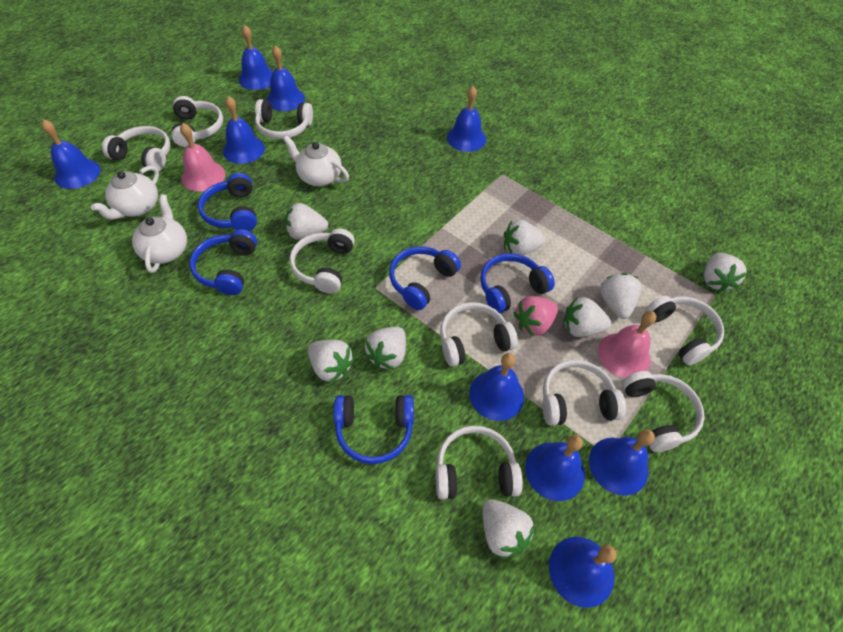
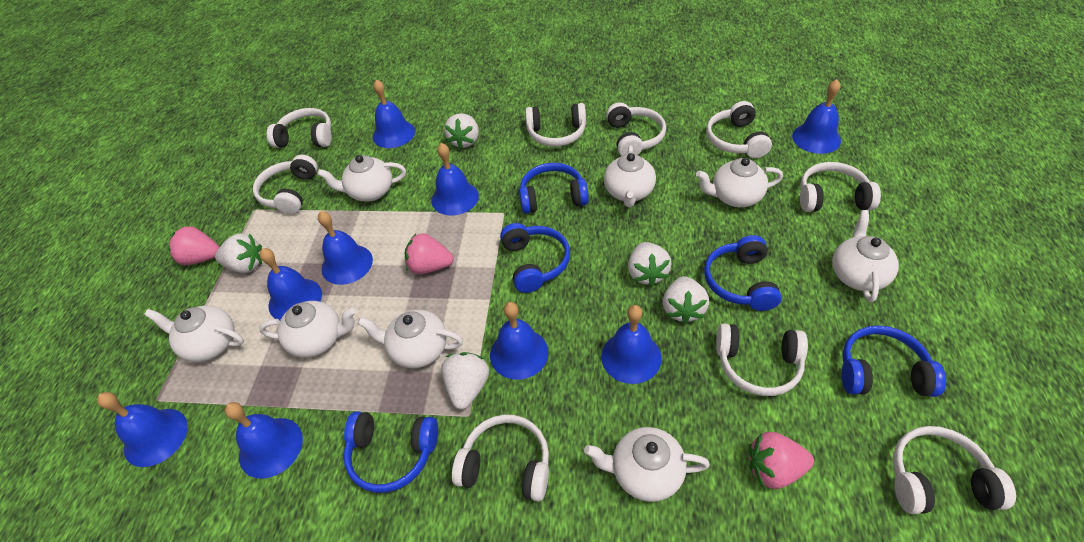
pink bell: [180,123,226,192] [598,311,656,378] = 2 -> none = 0
pink strawberry: [514,296,558,336] = 1 -> [168,226,220,265] [405,233,453,274] [749,432,814,489] = 3
white strawberry: [285,203,328,240] [308,340,354,383] [364,327,406,369] [482,499,535,559] [504,220,546,256] [563,296,611,337] [600,273,641,319] [704,253,747,292] = 8 -> [215,233,262,273] [441,352,489,409] [444,113,479,149] [628,242,672,287] [663,276,709,324] = 5
white teapot: [91,165,159,220] [132,194,187,273] [283,136,349,186] = 3 -> [144,305,244,362] [259,301,356,358] [317,155,406,202] [357,310,463,368] [584,427,710,502] [604,145,656,207] [696,158,783,207] [832,210,899,303] = 8

